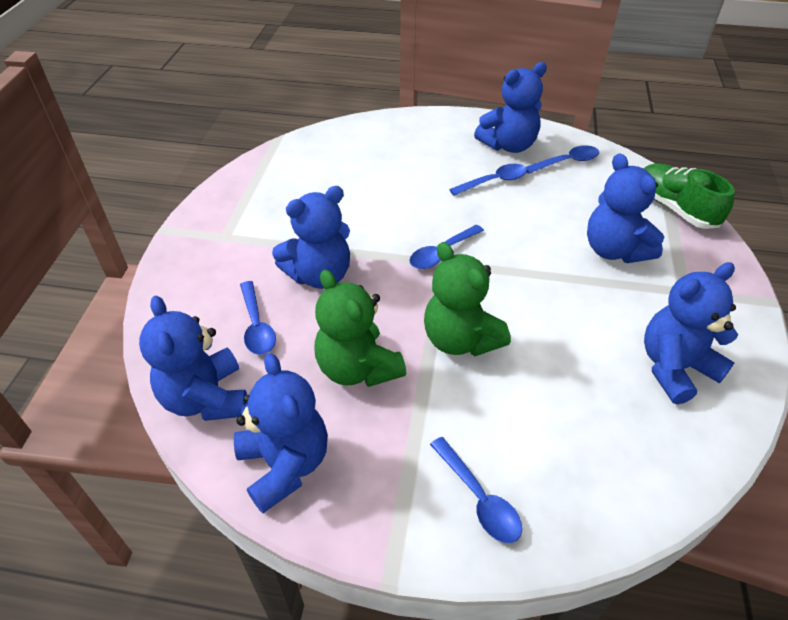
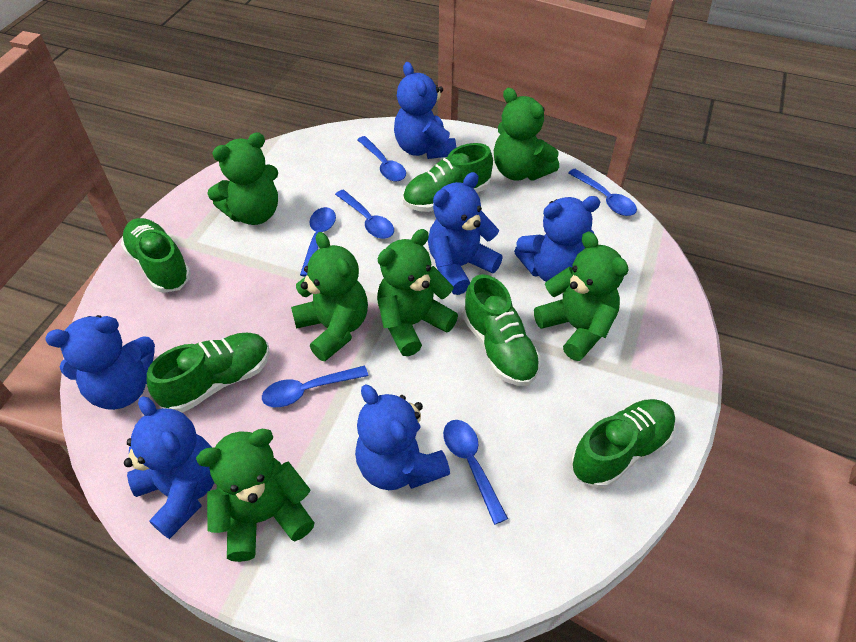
blue spoon: [240,281,276,355] [409,225,484,269] [430,437,522,543] [449,164,527,196] [526,146,599,174] = 5 -> [262,365,368,407] [300,207,336,277] [335,190,394,239] [357,136,406,182] [443,420,508,525] [568,169,637,216] = 6
green shoe: [644,163,735,229] = 1 -> [121,218,191,293] [147,333,270,412] [403,143,493,212] [463,274,541,386] [571,399,676,488] = 5
green teddy bear: [314,270,406,387] [424,242,511,356] = 2 -> [196,429,315,562] [208,132,278,225] [291,232,368,361] [377,229,458,356] [494,88,559,181] [534,231,628,361] = 6

